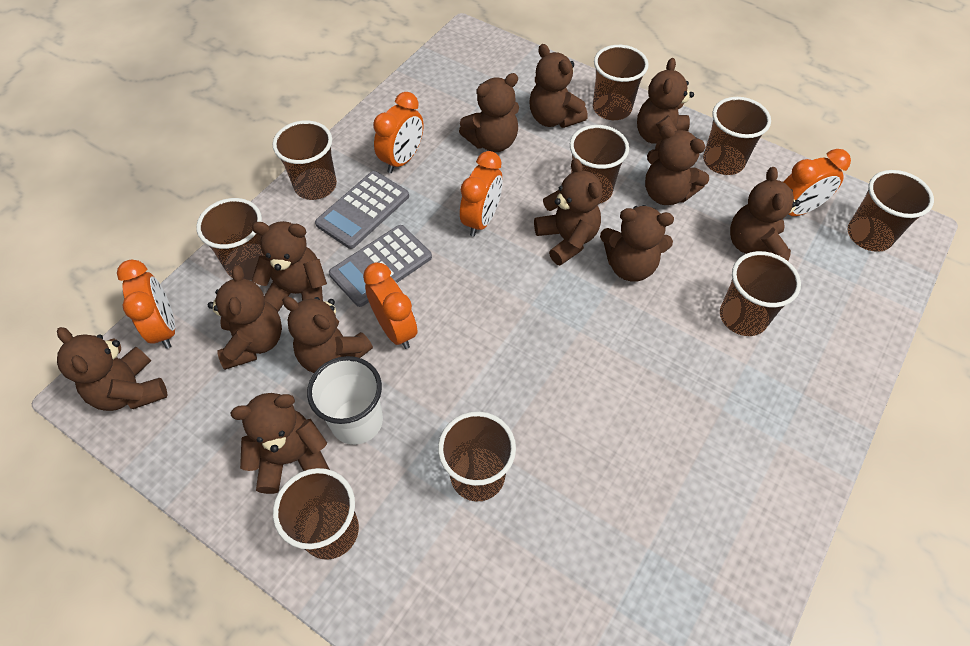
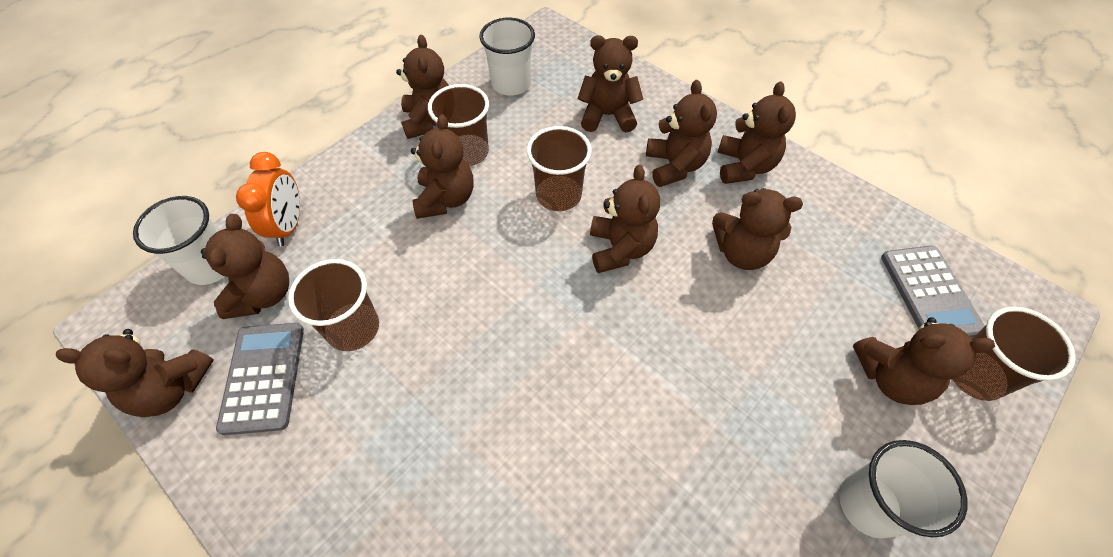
brown cup: [196,198,264,280] [273,120,337,200] [273,468,359,560] [438,411,516,501] [570,125,629,204] [593,45,649,120] [703,97,771,175] [720,251,801,336] [848,170,934,252] = 9 -> [288,259,379,351] [428,84,489,166] [527,126,592,211] [952,306,1076,401] = 4
brown teddy bear: [57,327,168,411] [208,265,282,370] [230,393,330,494] [252,221,327,312] [282,297,373,373] [459,73,519,152] [529,44,588,128] [534,159,602,266] [600,205,674,282] [637,58,694,150] [645,125,709,205] [730,167,800,261] = 12 -> [56,329,214,417] [201,214,289,319] [396,35,449,139] [411,114,474,219] [577,35,643,132] [590,165,660,273] [646,80,717,187] [712,188,803,270] [718,81,796,184] [853,317,995,405] = 10
orange clock: [117,260,175,349] [363,263,417,349] [373,92,424,173] [460,151,503,237] [784,149,851,216] = 5 -> [236,152,300,246] = 1
white cup: [307,356,383,445] = 1 -> [133,196,225,285] [479,18,535,96] [839,440,968,539] = 3

